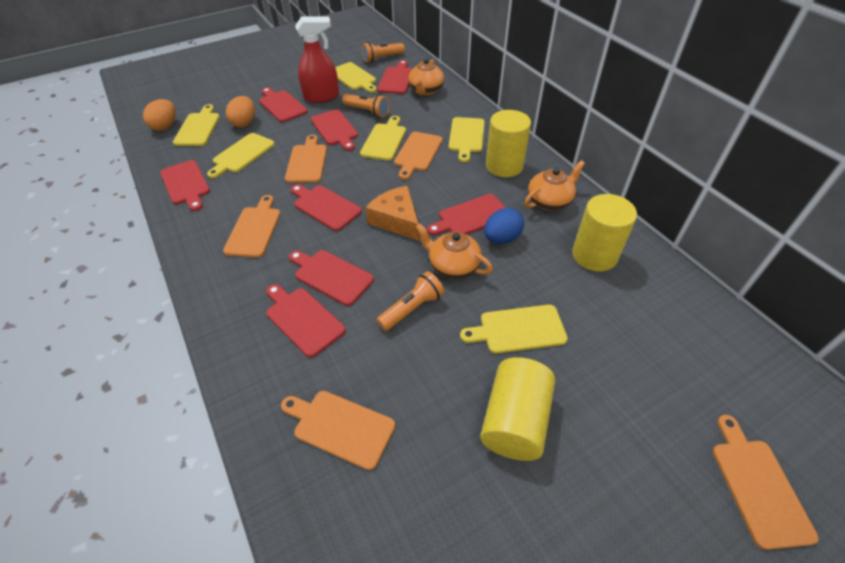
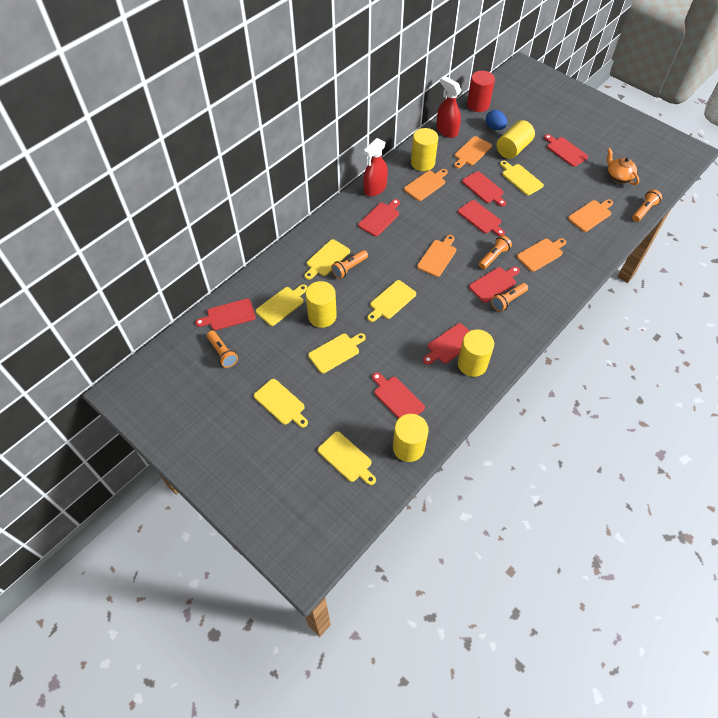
orange cheese: [365,186,419,240] = 1 -> none = 0
orange egg: [143,99,176,131] [226,96,255,127] = 2 -> none = 0
orange flashlight: [342,94,390,117] [361,42,405,63] [376,271,445,331] = 3 -> [207,331,238,368] [331,250,368,279] [479,235,512,269] [491,283,528,312] [632,189,662,222] = 5
orange teapot: [408,58,445,95] [415,223,493,279] [524,160,585,211] = 3 -> [607,148,639,185] = 1
red cylinder: none = 0 -> [467,71,495,112] = 1
red spray bottle: [295,16,339,103] = 1 -> [363,138,388,196] [436,76,461,138] = 2
yellow cutting board: [173,104,220,146] [207,133,275,178] [335,62,377,93] [360,116,406,161] [448,117,485,162] [460,305,568,354] = 6 -> [254,379,308,428] [256,284,307,326] [304,239,350,280] [308,333,366,373] [318,431,376,485] [367,280,416,322] [500,161,544,195] = 7
yellow cylinder: [480,357,555,461] [486,110,531,177] [572,194,637,271] = 3 -> [306,281,337,328] [393,414,429,462] [411,128,438,171] [458,329,494,377] [497,120,535,159] = 5

